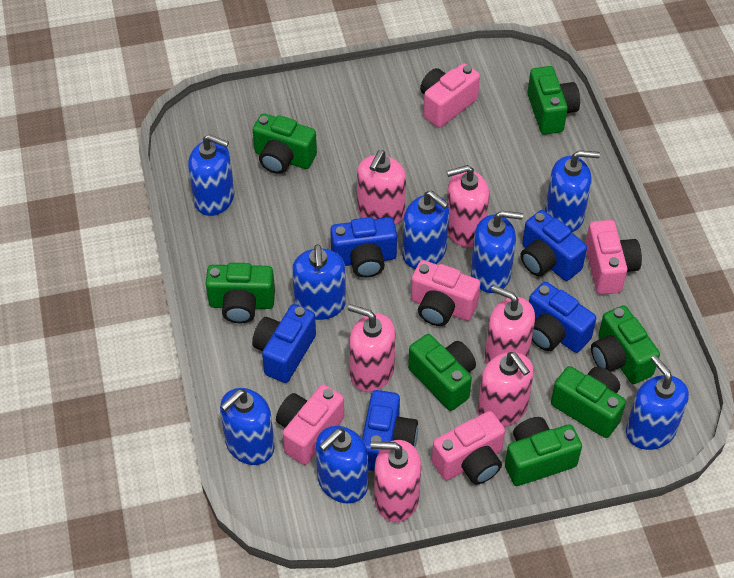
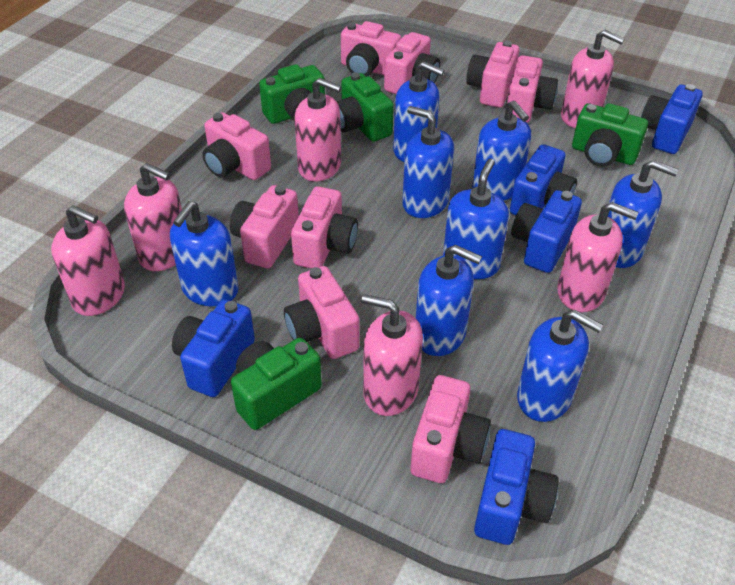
green camera: [206,263,275,324] [253,113,317,174] [408,334,476,411] [505,417,582,486] [527,66,580,135] [551,366,626,438] [591,305,660,384] = 7 -> [231,338,322,430] [259,64,325,124] [336,72,394,142] [572,103,648,166] = 4
pink camera: [276,384,344,465] [411,260,480,326] [420,63,480,128] [432,411,505,485] [585,220,642,295] = 5 -> [202,112,271,180] [230,185,299,268] [284,266,360,359] [291,186,358,269] [341,21,401,77] [384,32,440,94] [410,375,491,483] [466,41,520,108] [507,55,558,123] = 9

